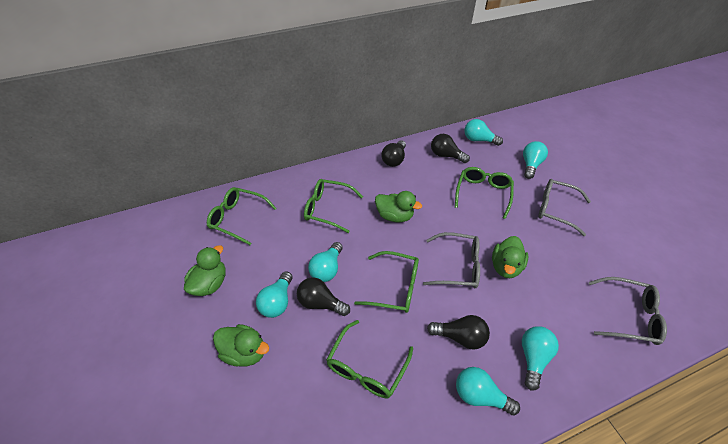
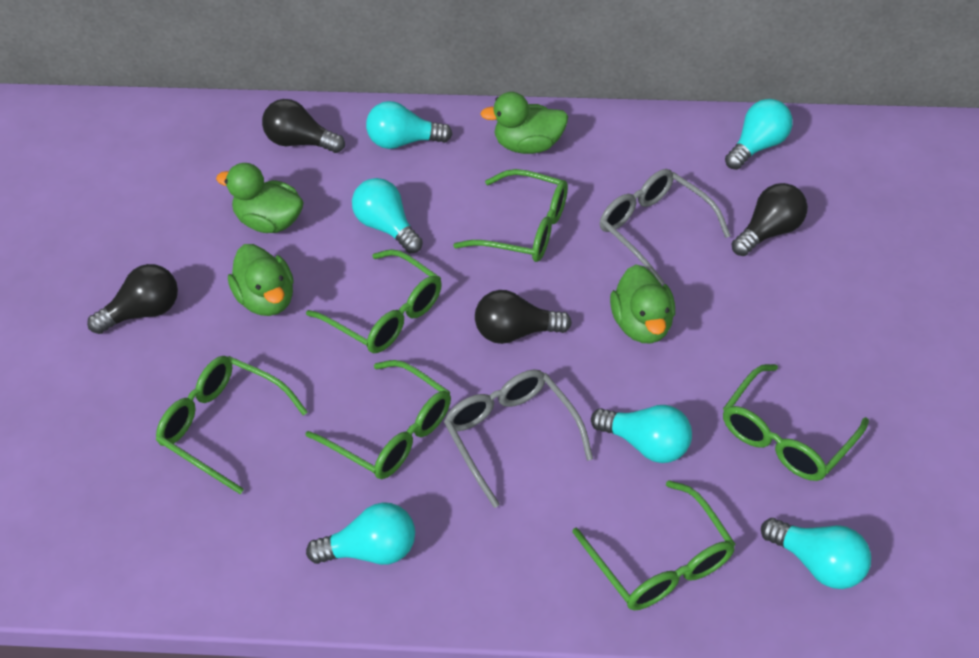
green glasses: [207,187,277,245] [304,179,363,233] [326,320,413,398] [354,251,419,313] [455,167,514,219] = 5 -> [156,356,308,494] [305,360,451,479] [306,249,442,353] [453,169,568,262] [572,480,736,610] [723,364,869,481] = 6
grey glasses: [423,232,480,288] [538,179,591,236] [589,277,667,345] = 3 -> [444,370,593,508] [600,169,731,285] = 2

